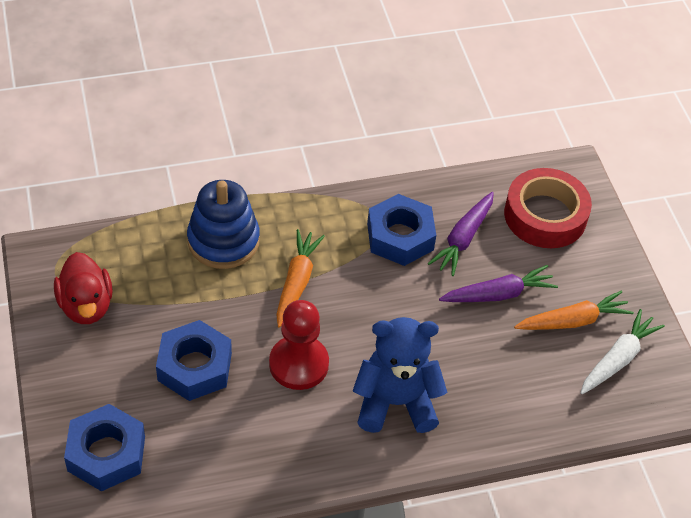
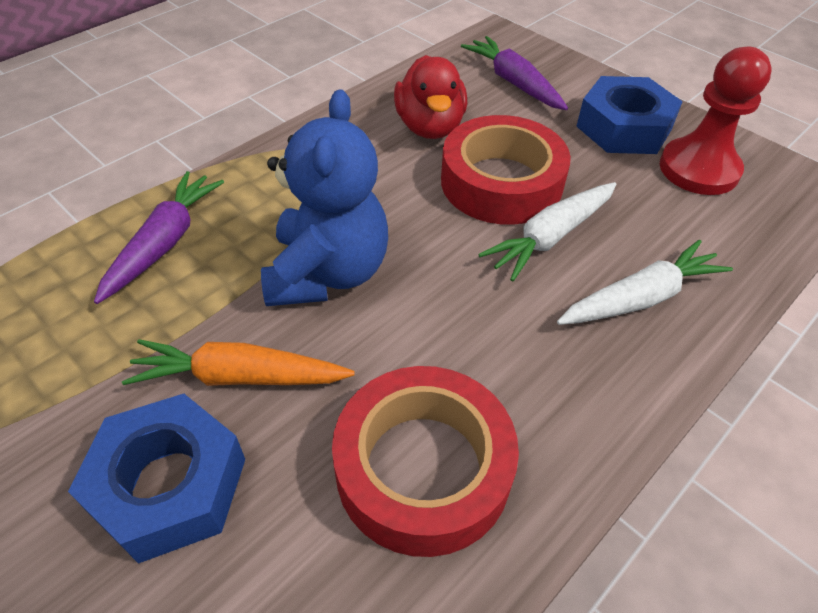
blue nut: [64,404,145,492] [156,320,232,401] [367,194,436,266] = 3 -> [68,394,245,564] [576,76,683,154] = 2
blue stacking toy: [187,180,260,269] = 1 -> none = 0
orange carrot: [276,229,325,328] [514,290,634,330] = 2 -> [122,339,355,386] = 1
red tape: [504,168,592,248] = 1 -> [332,366,519,557] [441,115,571,225] = 2
white carrot: [581,309,665,394] = 1 -> [478,182,616,281] [557,239,733,325] = 2

